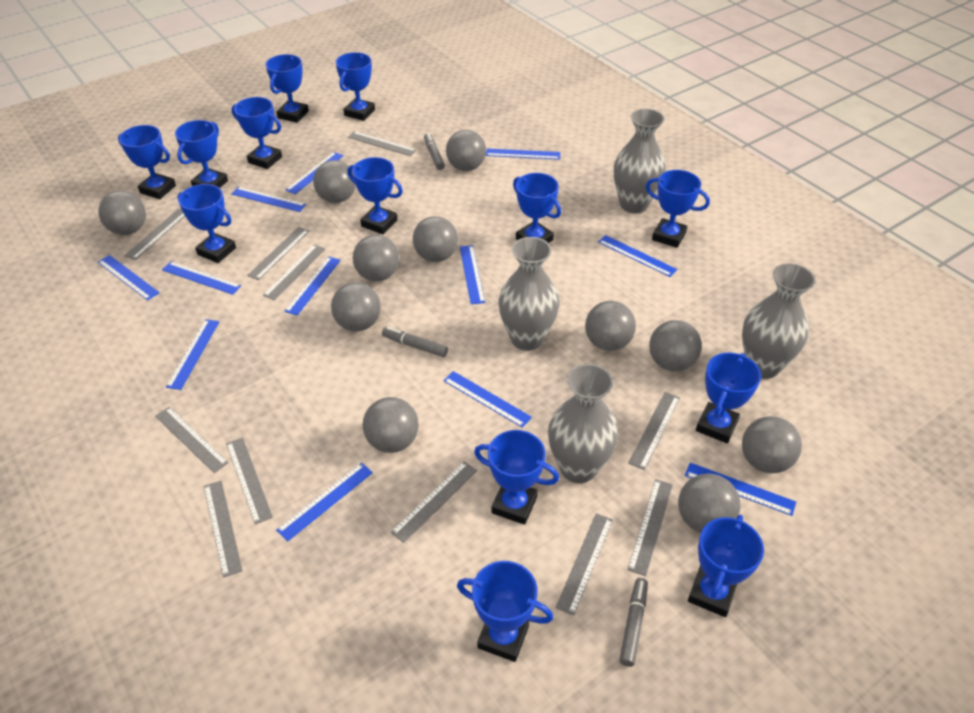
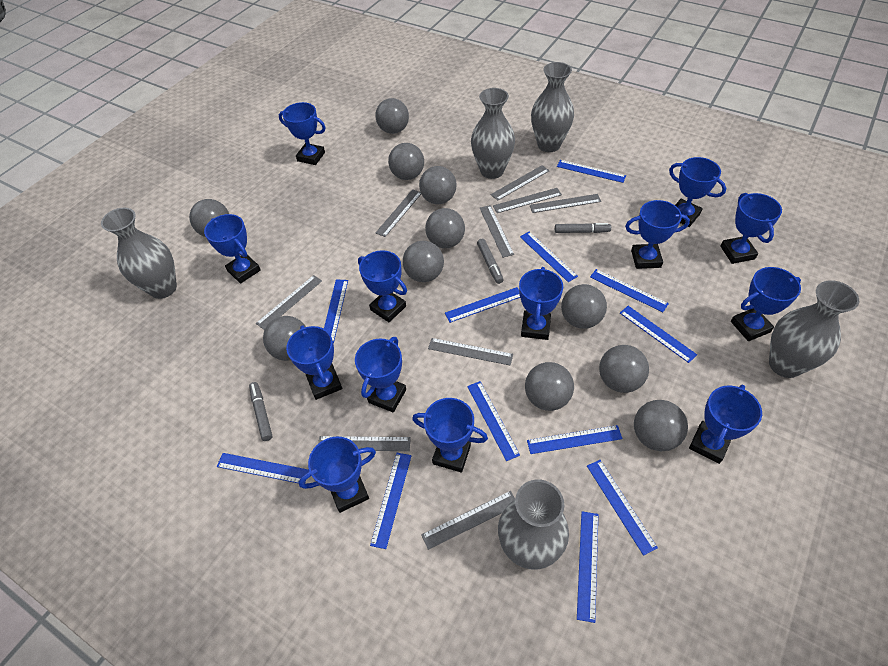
grey ruler: [124,209,185,260] [155,407,229,473] [204,481,243,578] [226,437,273,525] [247,227,309,280] [263,244,325,300] [348,131,416,156] [391,461,477,543] [555,513,613,616] [627,479,673,576] [628,392,680,470] = 11 -> [256,275,322,330] [318,436,411,451] [376,189,421,237] [421,491,515,550] [428,338,513,366] [480,205,514,258] [491,165,550,201] [493,188,562,213] [529,194,601,213] = 9
grey vase: [499,237,560,351] [548,364,618,483] [614,109,666,213] [742,264,815,379] = 4 -> [101,208,177,299] [471,88,515,179] [498,479,569,570] [531,62,574,152] [769,280,859,378] = 5

